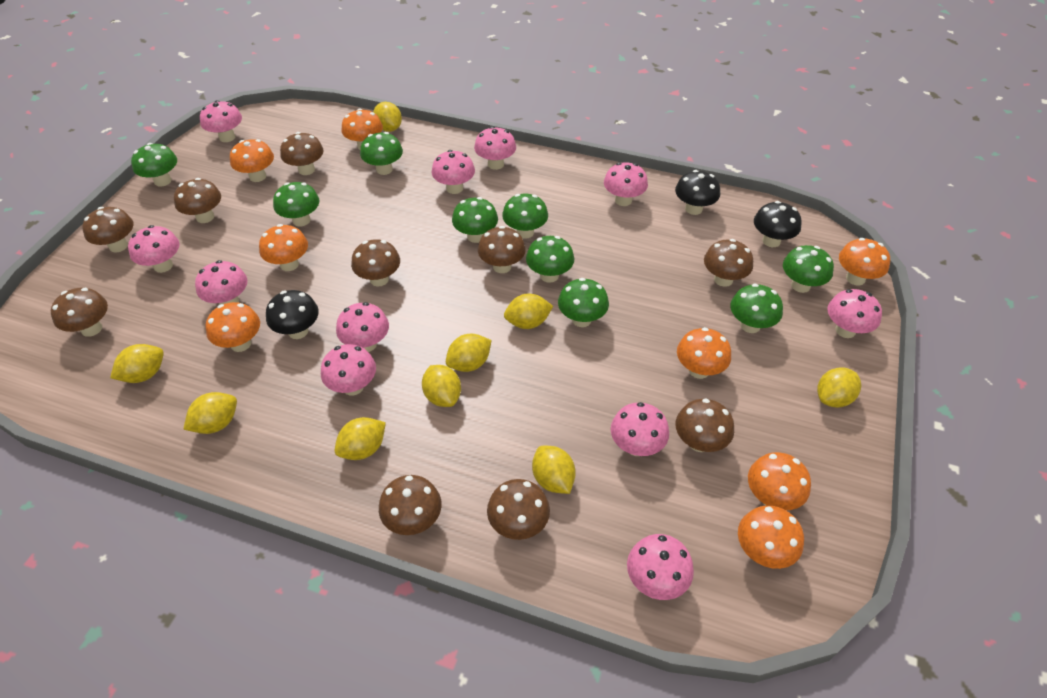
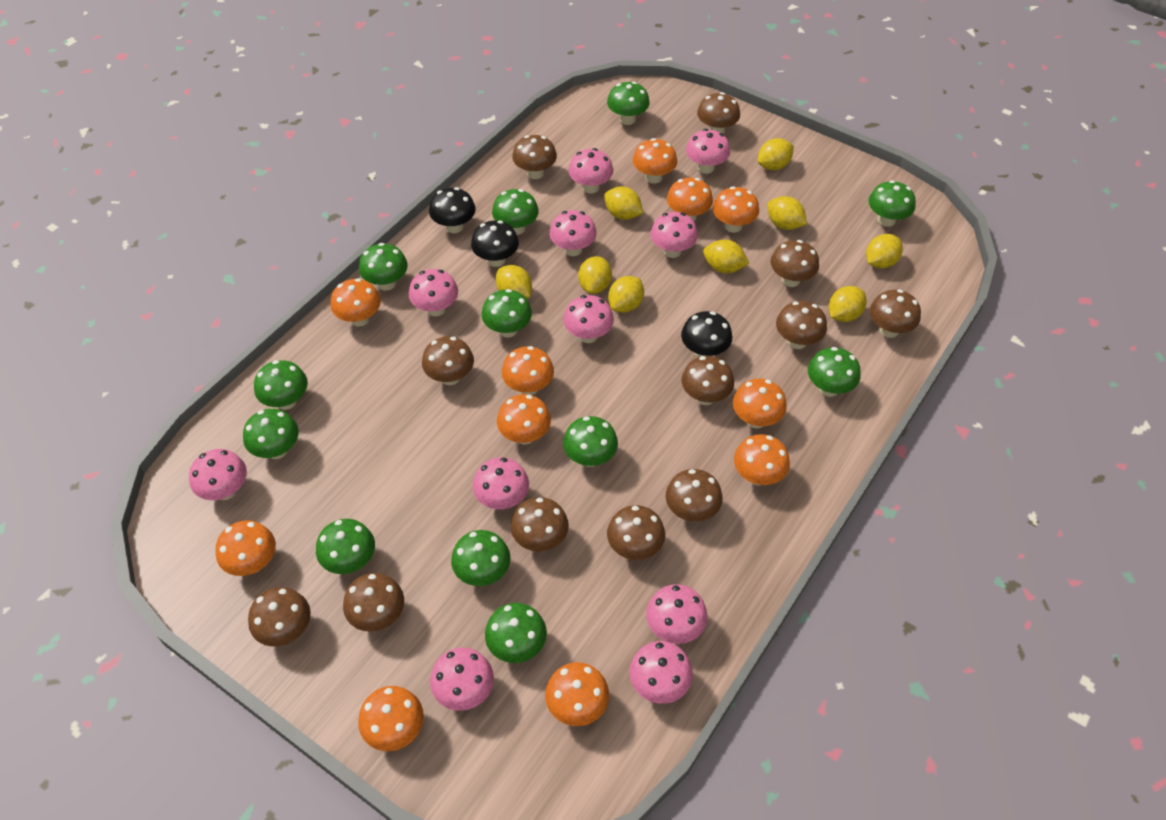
brown mushroom: [50,288,108,337] [82,207,133,252] [174,178,221,223] [280,132,323,175] [351,239,400,287] [379,475,442,535] [478,226,526,273] [487,479,550,540] [676,398,734,452] [704,239,753,287] = 10 -> [248,587,311,647] [343,573,404,632] [422,336,474,385] [511,497,569,552] [512,135,557,179] [607,505,665,560] [666,469,723,522] [682,356,734,405] [697,92,740,134] [771,240,819,287] [776,301,827,349] [870,289,921,338] = 12
green mushroom: [131,143,177,187] [273,182,320,226] [360,132,403,175] [452,197,498,243] [502,194,548,239] [526,236,574,283] [558,278,609,327] [730,284,783,333] [783,245,834,293] = 9 -> [243,409,299,459] [254,360,308,410] [316,519,375,574] [359,243,408,290] [451,530,511,586] [482,289,532,338] [485,603,547,663] [492,189,539,235] [563,416,618,467] [607,81,650,125] [808,347,861,397] [869,180,916,227] = 12
orange mushroom: [206,302,260,352] [230,139,274,182] [259,224,308,271] [342,108,383,150] [677,327,731,379] [738,505,804,569] [748,452,811,510] [839,238,890,285] = 8 -> [215,520,276,576] [330,278,381,327] [358,686,424,751] [497,394,551,445] [502,346,554,395] [545,662,609,726] [633,138,677,184] [667,178,713,221] [713,186,759,233] [733,379,787,428] [734,434,790,485] = 11

